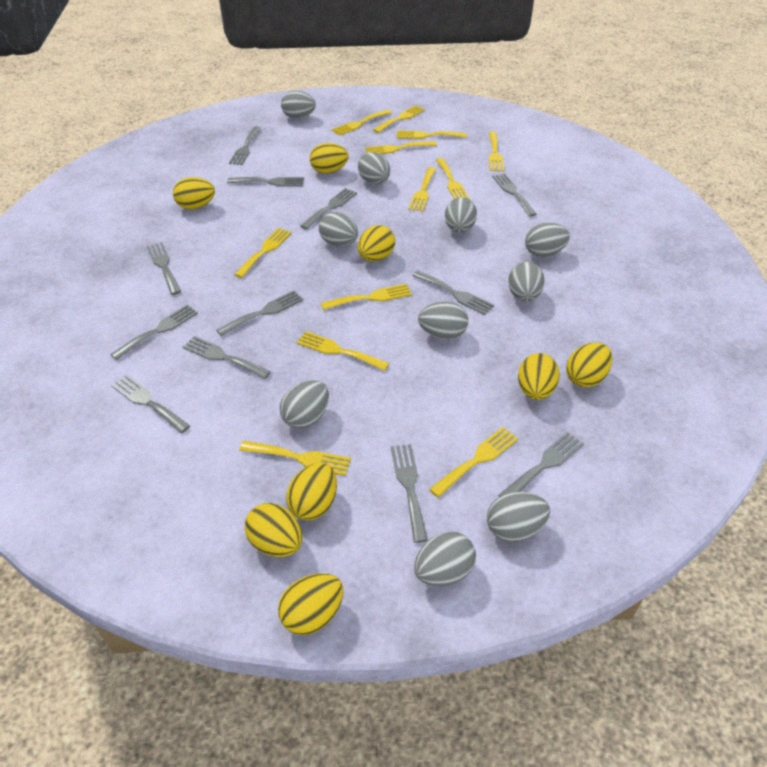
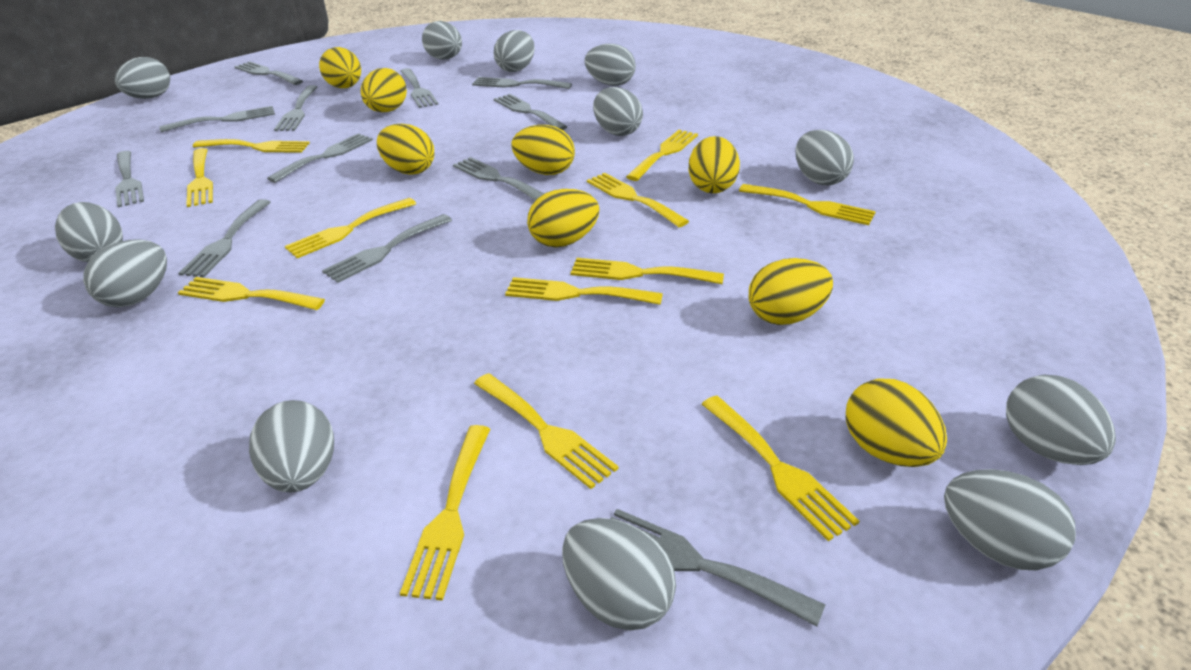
grey egg: [280,380,329,429] [281,91,316,119] [319,212,358,246] [358,152,390,184] [414,531,476,587] [418,301,468,339] [445,197,477,233] [487,492,550,542] [508,262,545,302] [525,223,570,257] = 10 -> [55,202,123,262] [83,239,167,307] [115,57,170,99] [249,400,334,493] [422,21,462,60] [494,30,535,72] [562,518,676,630] [584,44,636,86] [593,87,643,136] [795,130,854,186] [944,469,1076,570] [1006,375,1116,465] = 12

